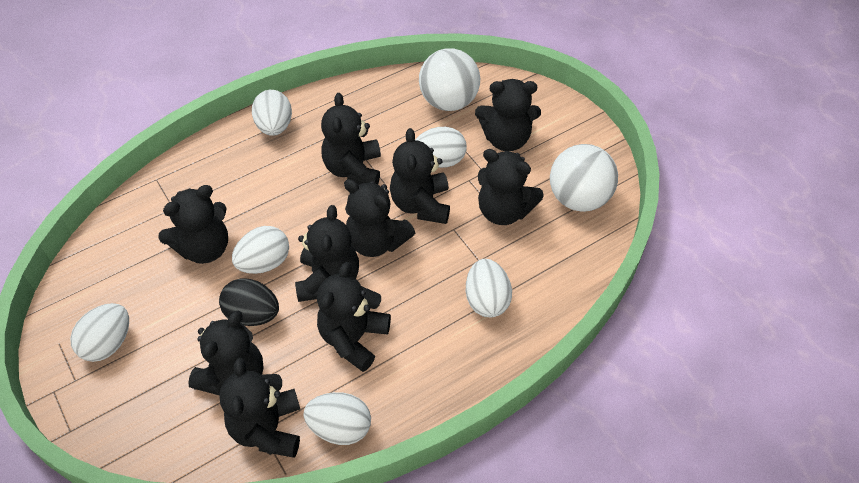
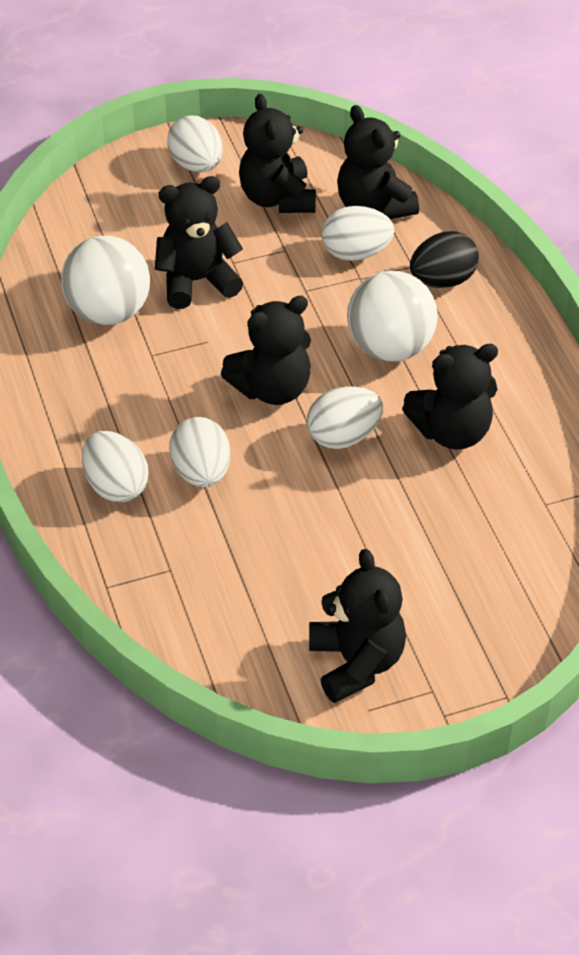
black teddy bear: [158,185,228,264] [188,310,263,395] [219,358,300,458] [295,205,359,302] [317,262,391,372] [321,93,381,185] [344,179,415,257] [390,128,450,224] [475,79,541,152] [478,149,544,225] = 10 -> [155,176,243,309] [221,296,311,405] [239,94,316,213] [309,549,406,703] [337,105,419,219] [402,344,498,450] = 6
white egg: [70,303,129,362] [232,226,289,274] [252,90,292,136] [303,392,371,445] [415,127,467,168] [466,259,512,317] = 6 -> [82,431,149,502] [167,116,223,172] [169,417,230,487] [307,386,383,449] [322,206,394,261] = 5

